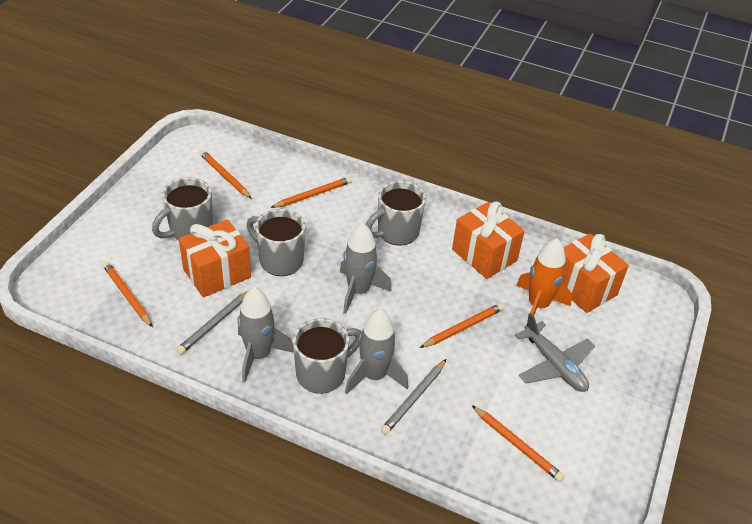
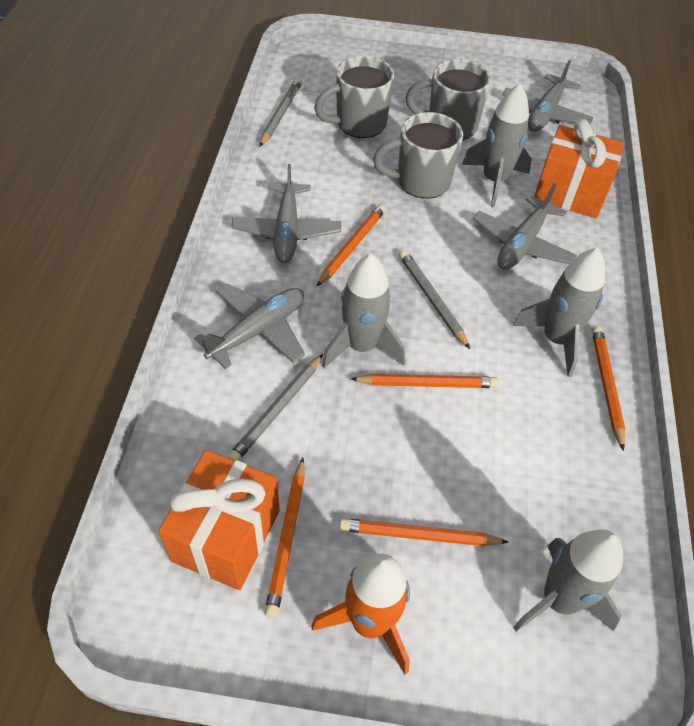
grey mug: [152,177,213,240] [246,209,306,276] [293,318,361,394] [366,181,426,246] = 4 -> [314,56,394,138] [373,112,463,199] [406,59,491,140] = 3
grey pencil: [176,290,249,355] [381,359,446,435] = 2 -> [228,354,323,461] [260,78,302,147] [399,250,470,349] = 3
grey plane: [515,313,595,392] = 1 -> [194,284,305,369] [231,164,341,263] [473,183,577,270] [502,60,594,132] = 4
grey rocket: [238,287,294,382] [340,223,392,314] [345,309,408,394] = 3 -> [322,254,405,368] [462,83,532,208] [512,248,605,377] [513,530,623,632] = 4
orange gift: [179,219,251,298] [452,202,525,279] [562,234,629,313] = 3 -> [158,450,280,590] [534,119,624,218] = 2

